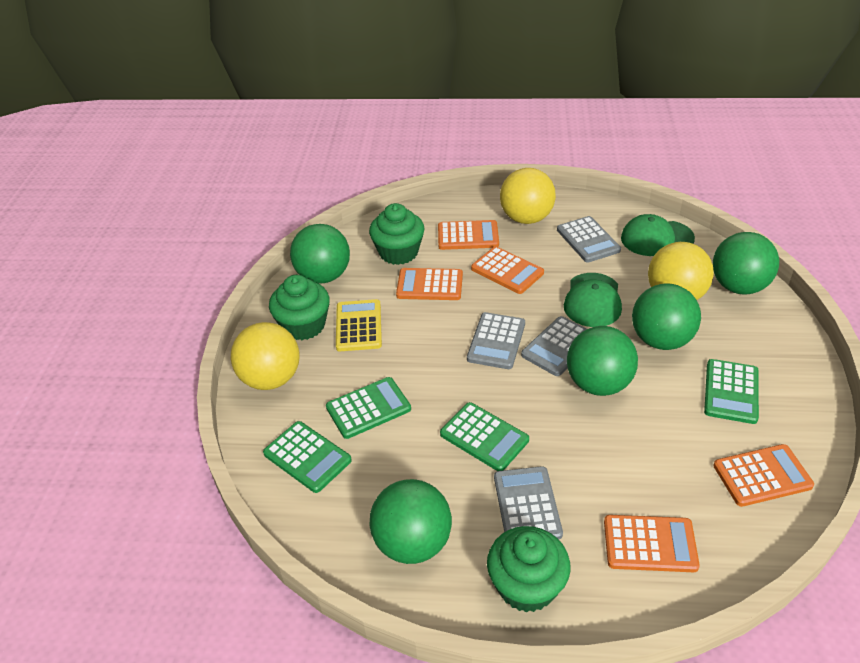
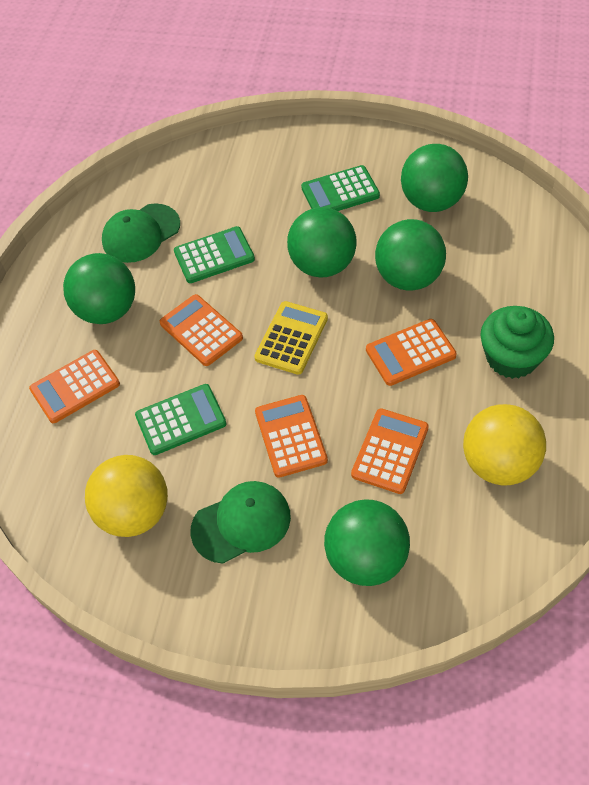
green calculator: [263,421,352,493] [326,377,411,439] [440,402,529,471] [704,359,759,424] = 4 -> [135,384,227,455] [174,226,255,283] [301,165,380,211] = 3
green cupcake: [269,275,330,340] [369,203,424,265] [487,526,571,613] = 3 -> [480,306,554,379] = 1
grey calculator: [467,312,525,369] [494,466,563,539] [521,316,586,376] [557,216,621,262] = 4 -> none = 0
yellow ball: [231,322,300,390] [500,168,556,224] [648,242,714,300] = 3 -> [85,455,168,537] [463,404,546,485] = 2

